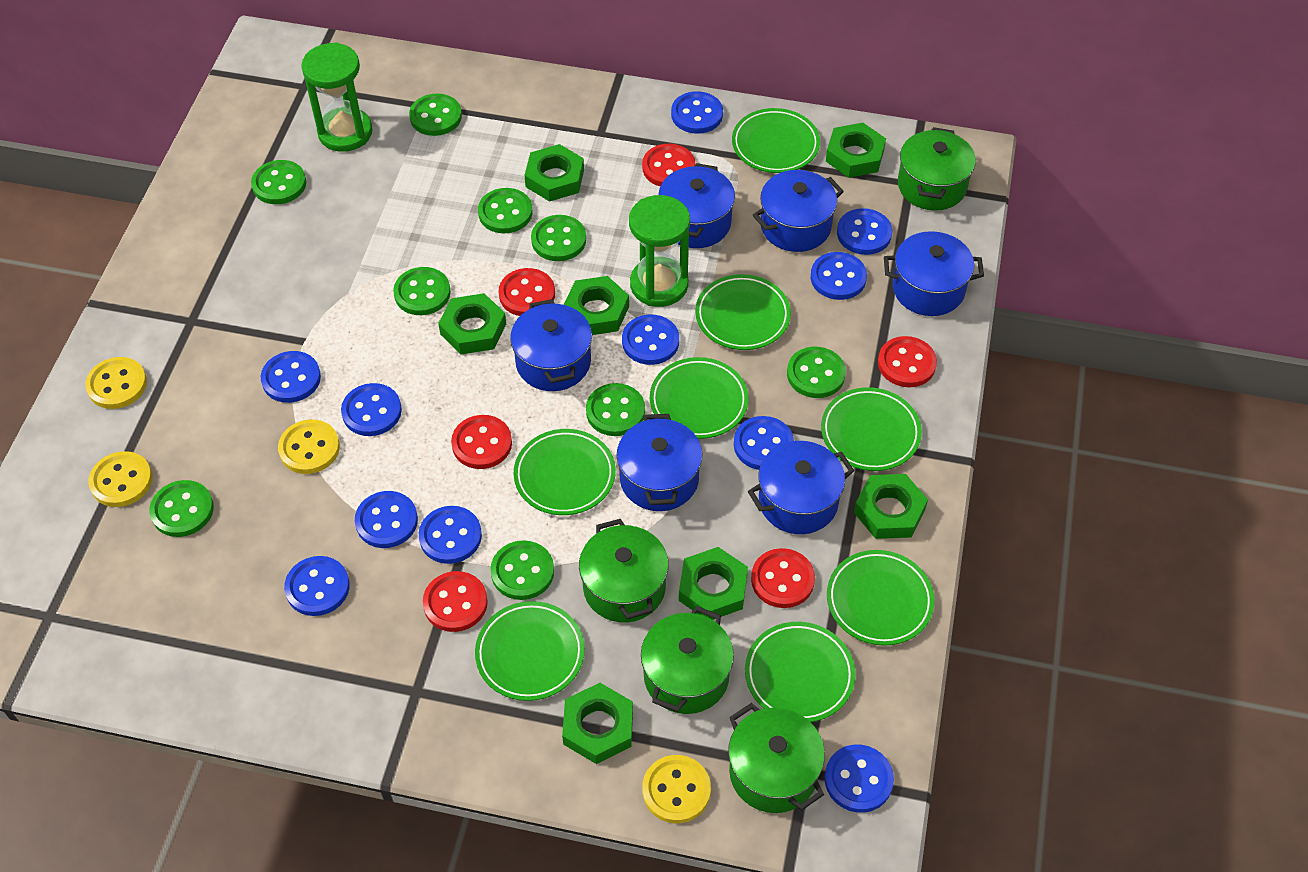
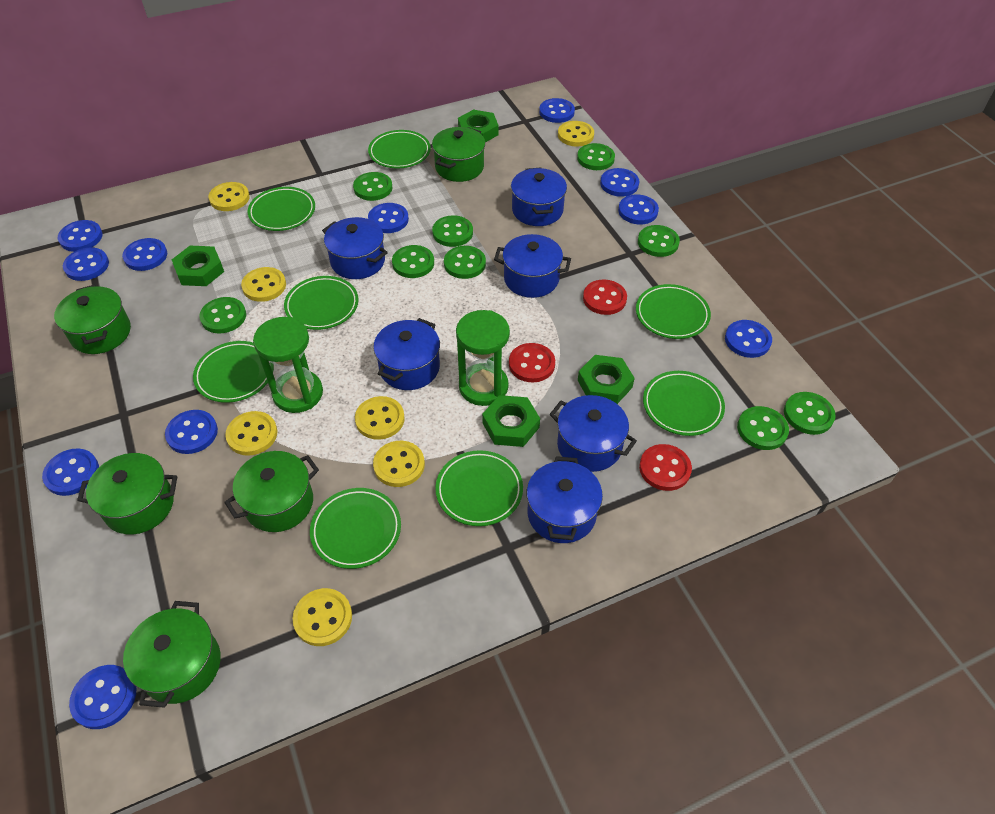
green nut: [438,293,506,354] [525,144,584,202] [562,683,633,764] [563,276,629,335] [679,547,748,620] [826,123,886,178] [854,474,928,539] = 7 -> [172,246,224,286] [458,110,499,143] [482,395,540,447] [578,355,635,404] = 4
green pot: [579,519,669,622] [641,606,734,714] [728,703,825,813] [898,127,976,211] = 4 -> [54,285,131,354] [77,453,177,535] [123,601,221,708] [224,451,319,532] [432,127,485,182] = 5
red button: [423,571,488,632] [451,415,512,469] [498,268,555,316] [642,144,695,186] [751,548,815,608] [878,336,937,387] = 6 -> [509,343,555,382] [583,280,627,315] [639,444,692,491] = 3
yellow button: [85,357,147,409] [88,451,152,507] [278,419,340,474] [642,755,711,823] = 4 -> [208,182,250,211] [225,411,277,456] [241,267,286,302] [293,588,352,646] [355,396,405,440] [373,441,425,487] [558,121,594,147] = 7

